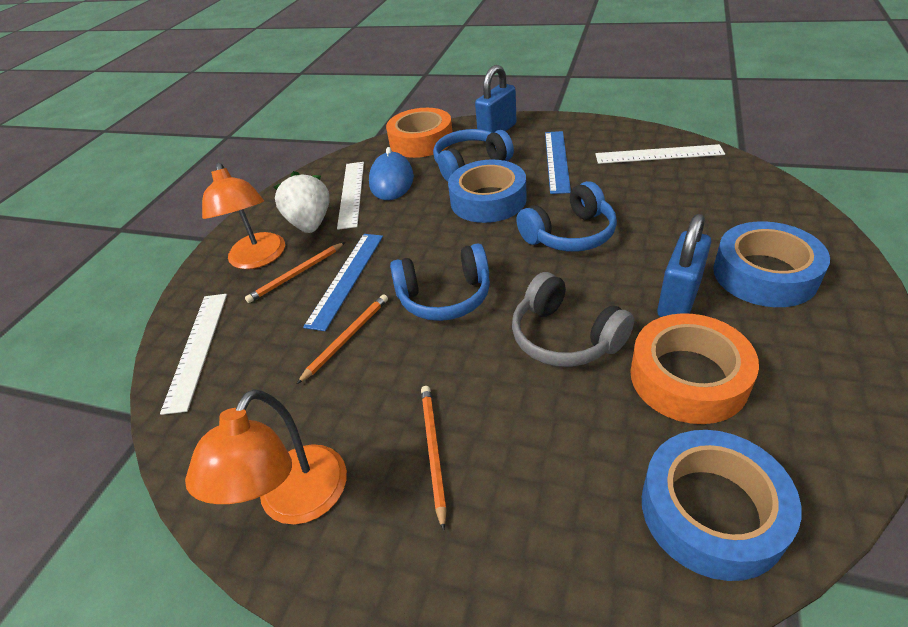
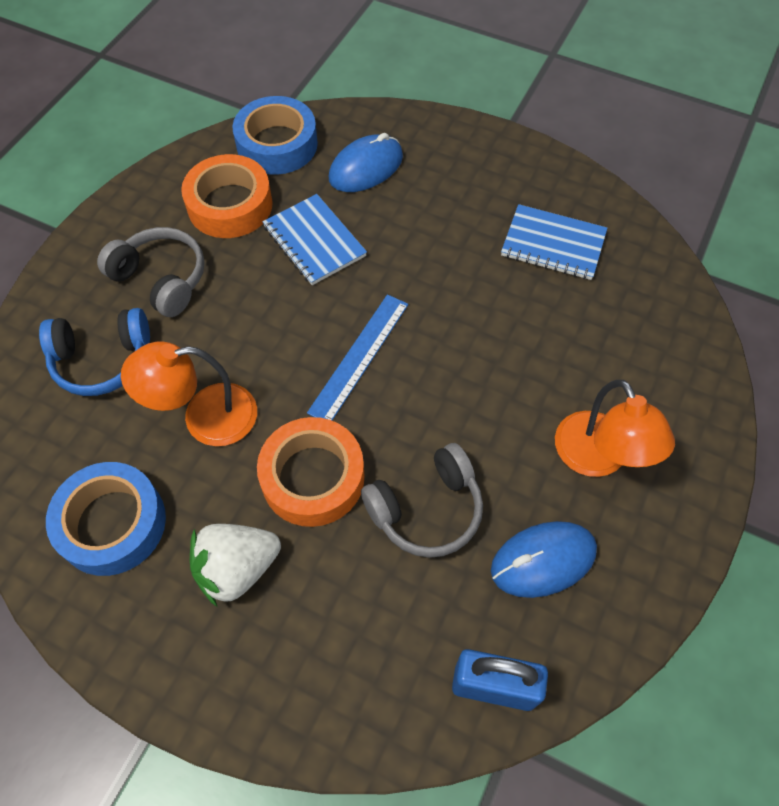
blue headphones: [390,243,490,321] [433,129,514,182] [516,181,617,252] = 3 -> [39,308,150,396] = 1
blue mouse: [369,147,414,200] = 1 -> [329,133,403,192] [491,521,597,598] = 2
blue notebook: none = 0 -> [263,194,367,285] [501,204,607,280] = 2
blue padlock: [475,65,517,133] [657,214,711,317] = 2 -> [452,649,548,711] = 1
blue ruler: [303,234,383,331] [545,131,571,194] = 2 -> [307,294,408,420] = 1
blue tape: [448,160,527,223] [642,430,802,581] [713,221,830,307] = 3 -> [46,462,166,576] [232,96,318,175] = 2
grey headphones: [512,272,634,367] = 1 -> [97,227,205,317] [361,443,483,558] = 2
orange pencil: [245,242,345,303] [297,294,388,384] [421,386,447,531] = 3 -> none = 0
white ruler: [160,294,227,415] [337,162,364,230] [595,144,725,164] = 3 -> none = 0

